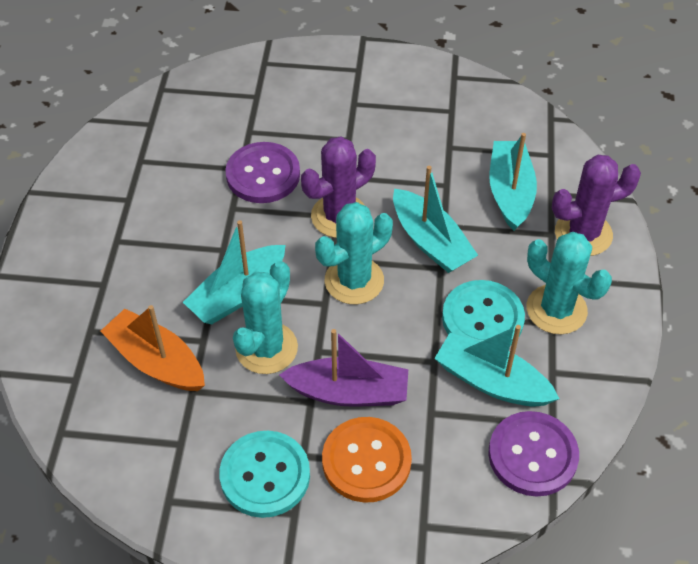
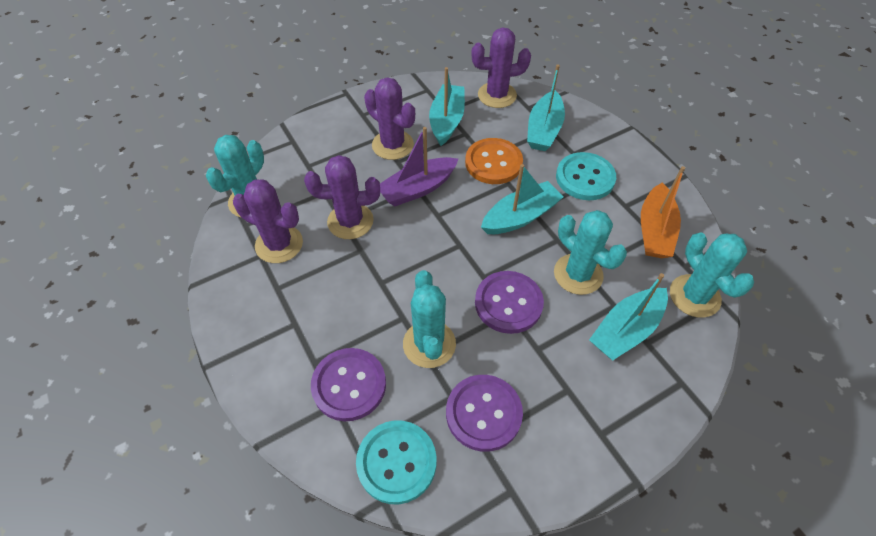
purple button: [225,142,300,203] [488,411,579,497] = 2 -> [311,348,386,421] [446,375,523,452] [475,271,544,334] = 3
purple cactus: [301,137,376,238] [552,155,641,256] = 2 -> [233,179,303,263] [304,155,380,239] [364,77,415,160] [471,28,531,108] = 4
turquoise cactus: [233,261,298,374] [315,202,393,304] [527,232,612,334] = 3 -> [206,135,264,217] [403,270,456,368] [554,210,627,295] [670,232,754,318] = 4

